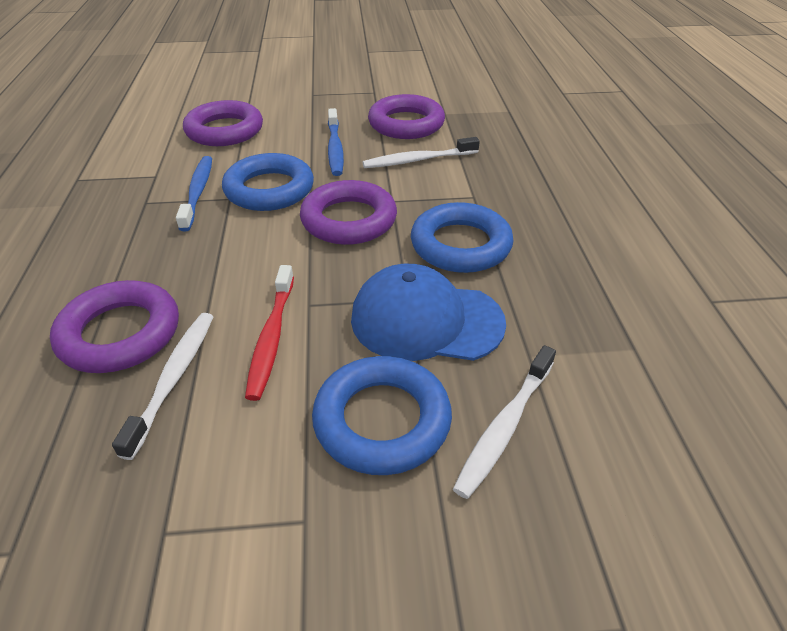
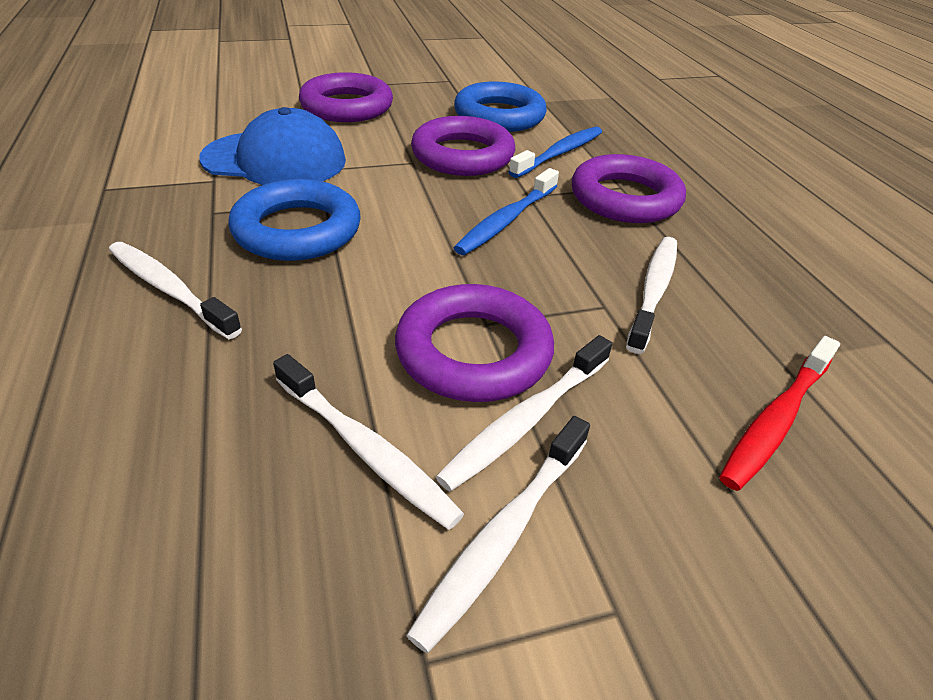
blue ring: [222,153,314,211] [312,356,452,475] [411,202,513,273] = 3 -> [228,179,361,261] [454,82,547,132] = 2
white toothbrush: [112,313,213,460] [362,137,480,168] [453,345,556,499] = 3 -> [109,242,242,339] [273,354,464,530] [406,416,590,653] [436,335,612,491] [626,237,677,354] = 5

